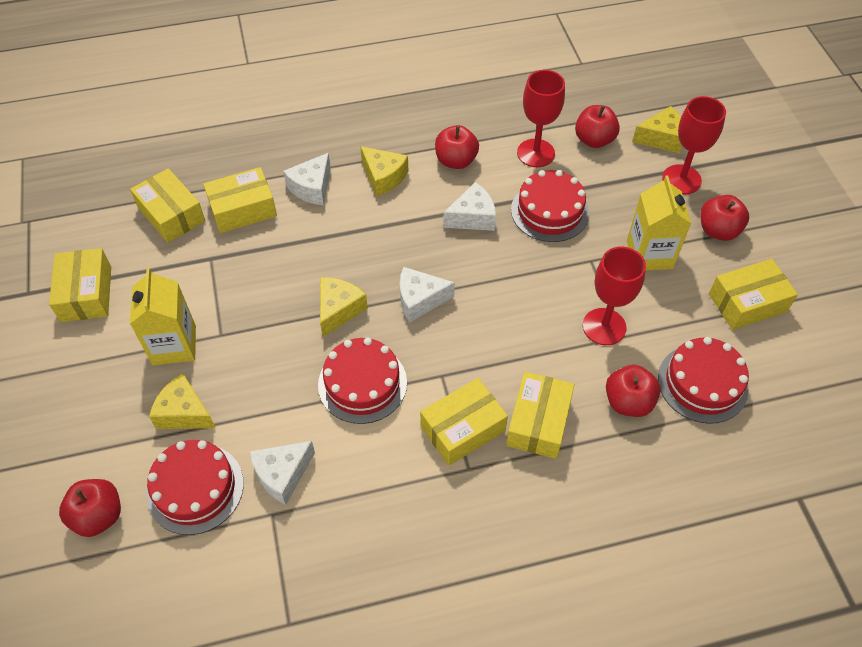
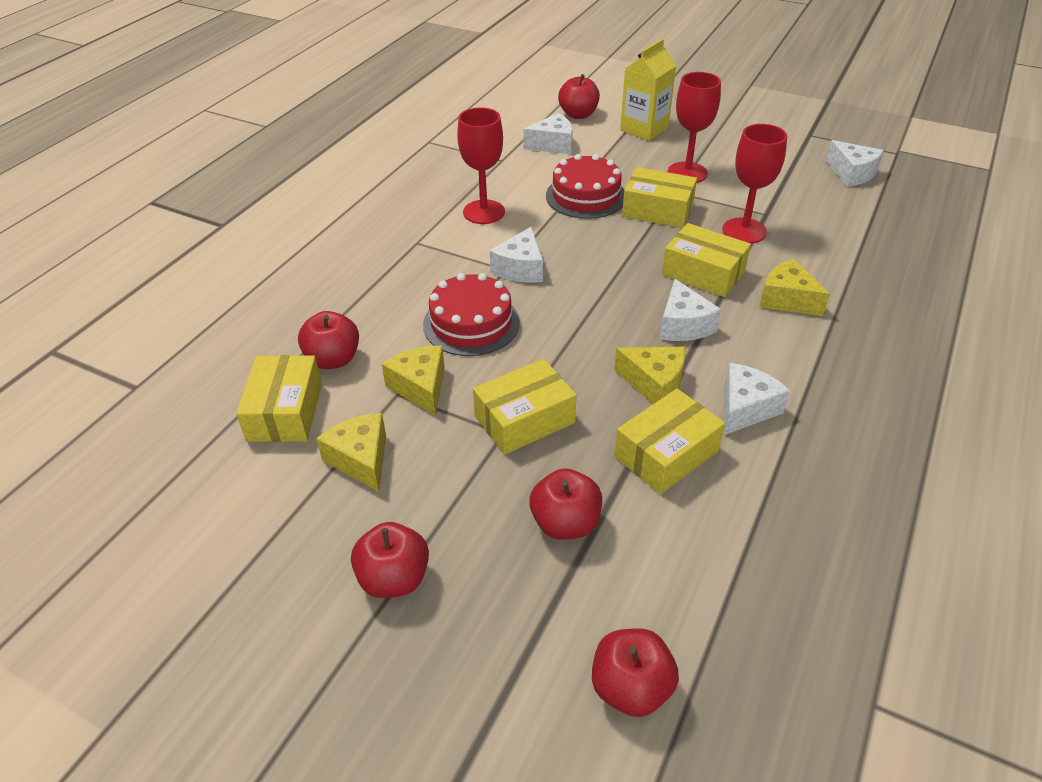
red cake: [147,440,244,535] [318,337,407,424] [511,170,589,242] [658,337,749,424] = 4 -> [423,273,520,356] [546,154,624,219] = 2
white cheese: [250,441,315,505] [283,153,331,205] [400,267,455,323] [443,182,496,231] = 4 -> [490,226,543,283] [523,113,572,154] [660,279,721,341] [724,363,790,435] [826,140,884,187] = 5
yellow box: [49,248,111,322] [130,168,205,243] [203,167,277,233] [420,378,508,466] [506,372,574,459] [709,259,798,330] = 6 -> [236,355,322,442] [473,359,577,455] [615,389,725,494] [622,167,697,228] [662,223,751,297] = 5
yellow carton: [130,268,196,365] [627,175,691,271] = 2 -> [620,39,676,141] = 1

